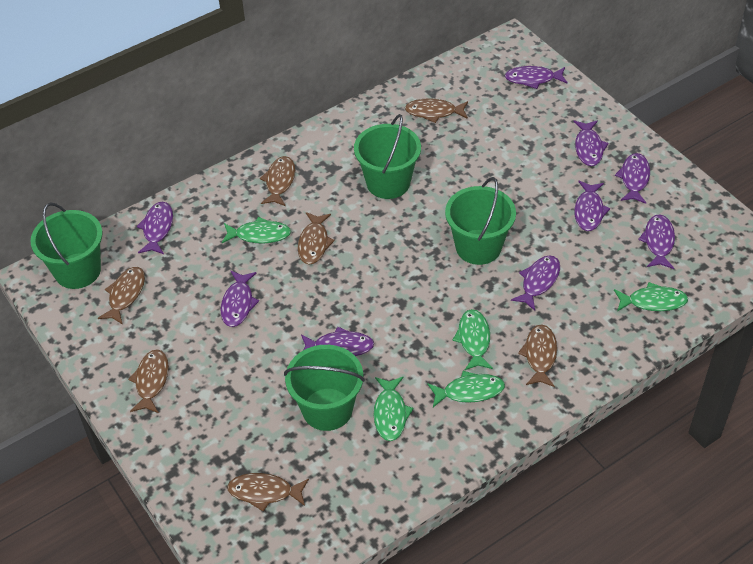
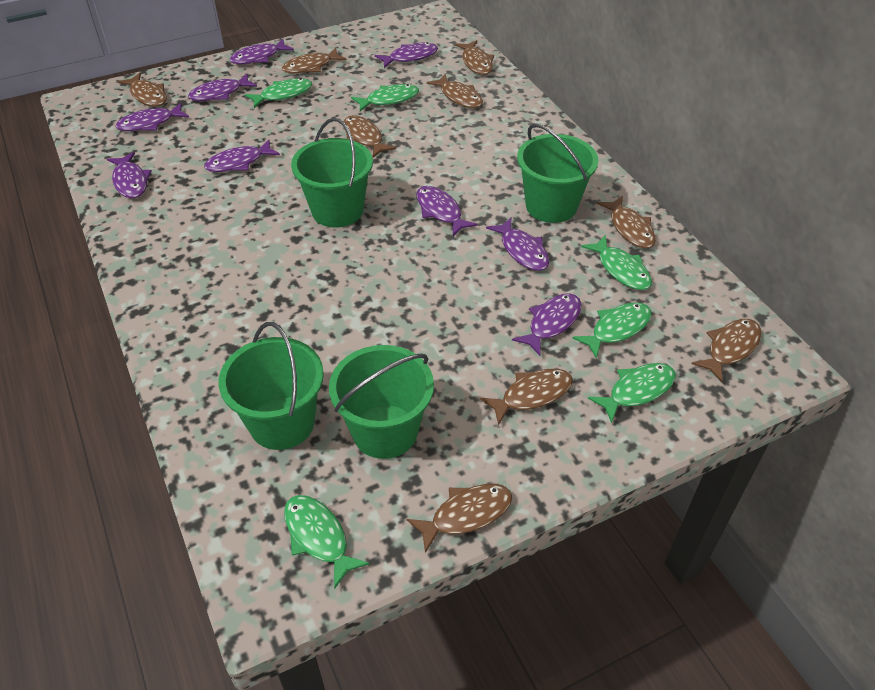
brown fish: [98,267,145,325] [128,349,169,413] [227,473,309,512] [260,156,295,206] [298,212,335,264] [405,98,468,123] [518,324,557,387] = 7 -> [118,73,167,107] [282,48,347,74] [344,115,396,158] [407,484,513,553] [427,74,483,108] [455,40,494,75] [480,369,573,425] [597,196,656,248] [691,319,761,382] = 9
green fish: [222,217,291,244] [374,377,413,441] [427,371,505,407] [452,309,493,370] [614,282,688,311] = 5 -> [245,78,312,108] [284,495,370,589] [351,84,419,111] [572,302,652,359] [581,235,652,290] [588,363,676,423] = 6

